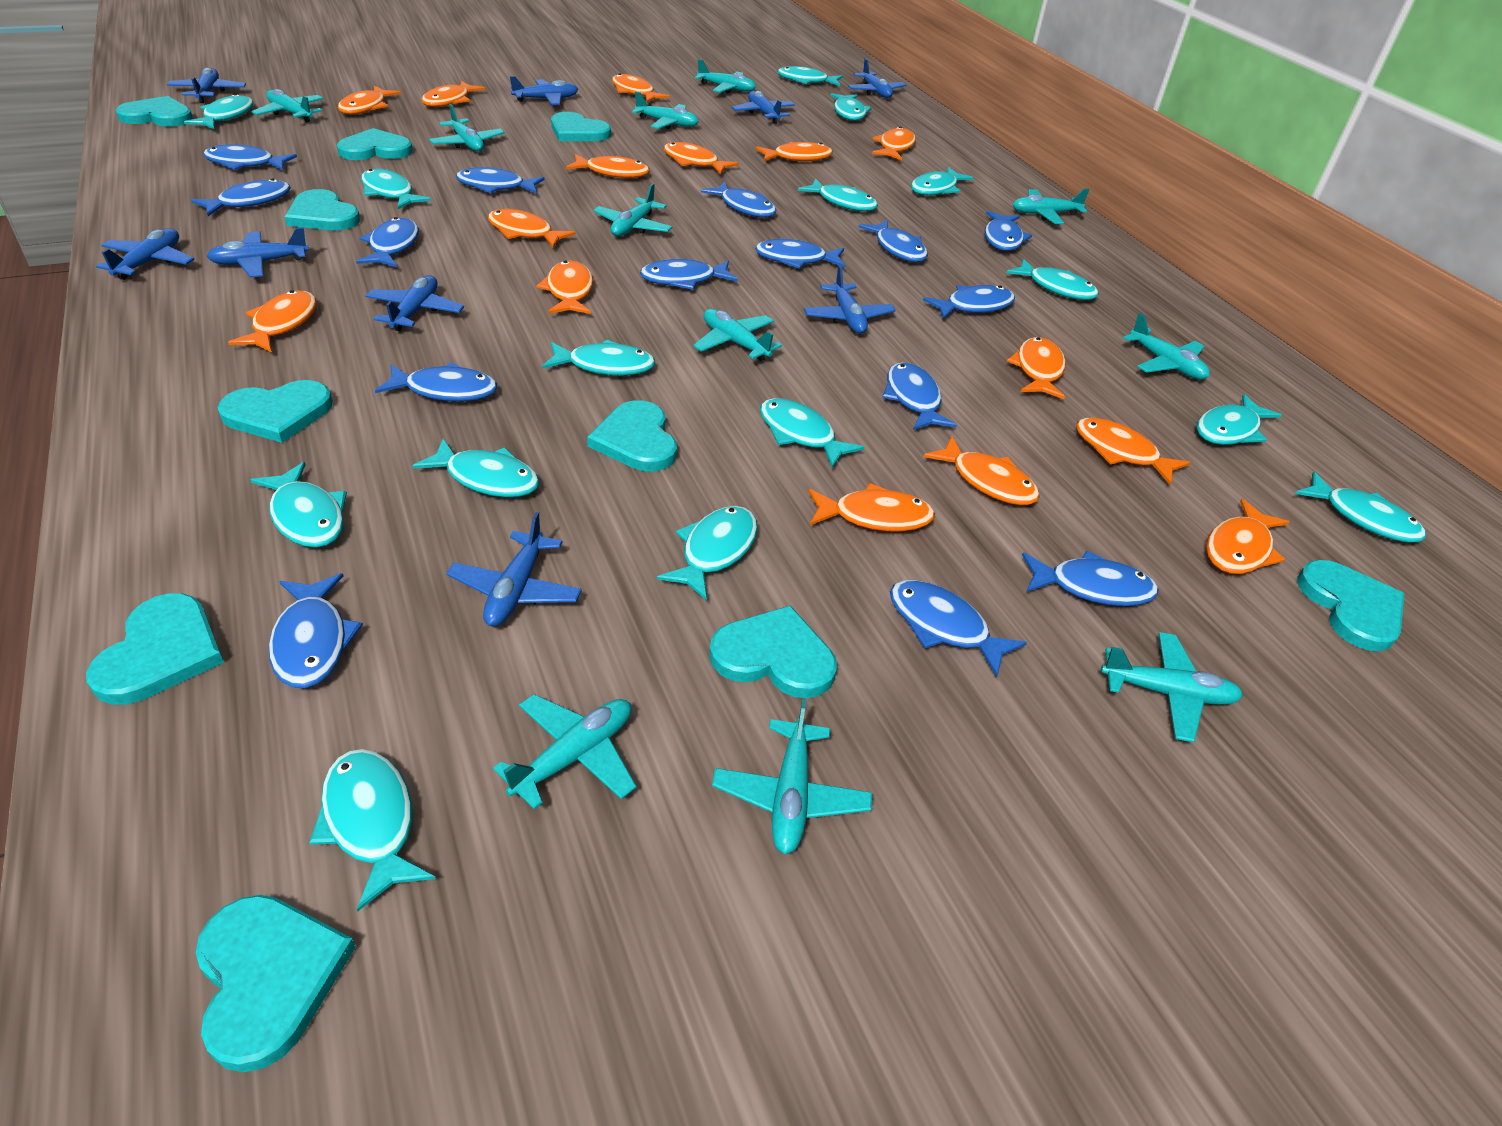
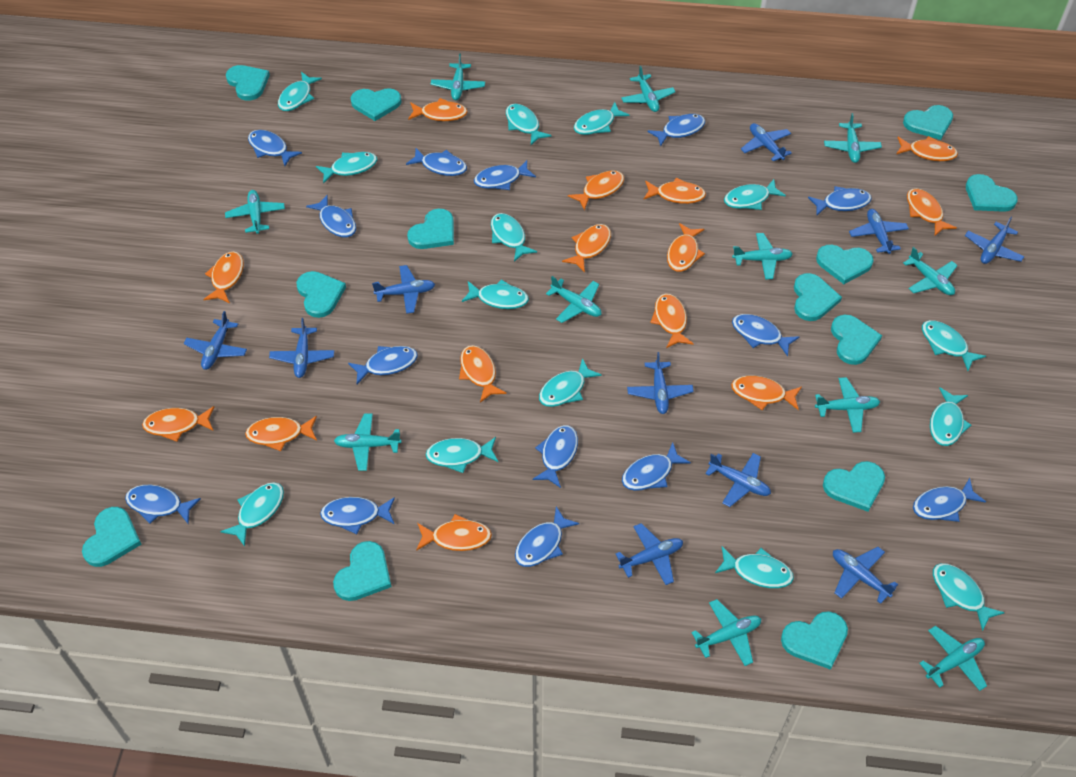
blue fish: [191,178,291,216] [203,144,297,170] [269,573,363,688] [356,217,419,267] [375,363,497,401] [456,167,544,194] [640,259,738,290] [701,181,776,217] [755,239,845,269] [859,220,928,262] [882,362,957,430] [890,580,1027,677] [923,285,1015,319] [984,211,1032,251] [1022,551,1159,606] = 15 -> [125,485,201,524] [248,130,302,166] [306,195,356,237] [320,497,395,534] [348,346,418,384] [406,148,467,176] [474,160,536,190] [515,507,579,567] [532,425,578,488] [622,442,691,491] [648,114,705,147] [732,314,799,356] [808,186,872,216] [913,478,986,522] = 14
blue plane: [96,228,194,280] [167,67,246,103] [207,227,309,278] [365,275,464,331] [446,512,582,627] [510,76,578,105] [732,91,795,124] [804,265,896,334] [848,59,906,98] = 9 -> [184,311,247,370] [269,318,334,378] [372,265,435,314] [616,523,683,585] [627,352,694,414] [705,453,771,507] [741,123,792,161] [833,547,898,604] [849,209,909,254] [965,217,1025,264] = 10
orange fish: [228,290,317,352] [338,86,401,115] [421,80,485,107] [488,209,576,248] [536,260,593,314] [566,154,650,178] [612,73,670,103] [663,142,739,175] [756,142,833,161] [808,483,935,531] [872,127,916,160] [923,436,1040,505] [1007,337,1066,399] [1076,418,1191,485] [1206,499,1290,574] = 15 -> [142,406,214,442] [203,251,244,303] [245,416,317,451] [408,98,468,121] [416,514,492,551] [459,345,507,403] [562,224,611,272] [568,170,624,211] [643,178,706,204] [650,293,693,348] [667,223,705,272] [731,375,802,410] [896,136,958,161] [907,188,957,236] = 14
turquoise fish: [184,94,254,130] [251,462,347,548] [309,749,436,912] [361,169,431,209] [412,439,540,497] [542,340,655,376] [657,506,758,601] [760,398,864,468] [777,66,843,86] [798,178,878,211] [830,93,872,121] [911,167,974,196] [1006,259,1099,300] [1197,394,1282,445] [1295,471,1426,543] = 15 -> [220,482,284,547] [278,72,322,111] [316,152,377,184] [426,437,498,473] [462,279,529,309] [491,213,537,262] [506,104,551,145] [539,358,602,407] [574,102,629,135] [715,546,794,588] [724,179,786,210] [922,320,986,371] [930,387,971,446] [933,563,1005,631] = 14
turquoise heart: [86,593,224,705] [116,96,193,127] [196,895,356,1072] [217,380,333,443] [285,189,360,230] [337,128,413,160] [551,112,611,141] [587,400,677,471] [709,605,837,698] [1297,560,1404,651] = 10 -> [82,507,141,567] [226,65,270,101] [296,271,346,318] [333,541,391,601] [351,88,402,121] [407,209,454,249] [781,611,848,670] [794,273,842,321] [816,245,874,284] [823,461,885,512] [831,315,882,365] [903,105,953,140] [966,174,1018,212] = 13

